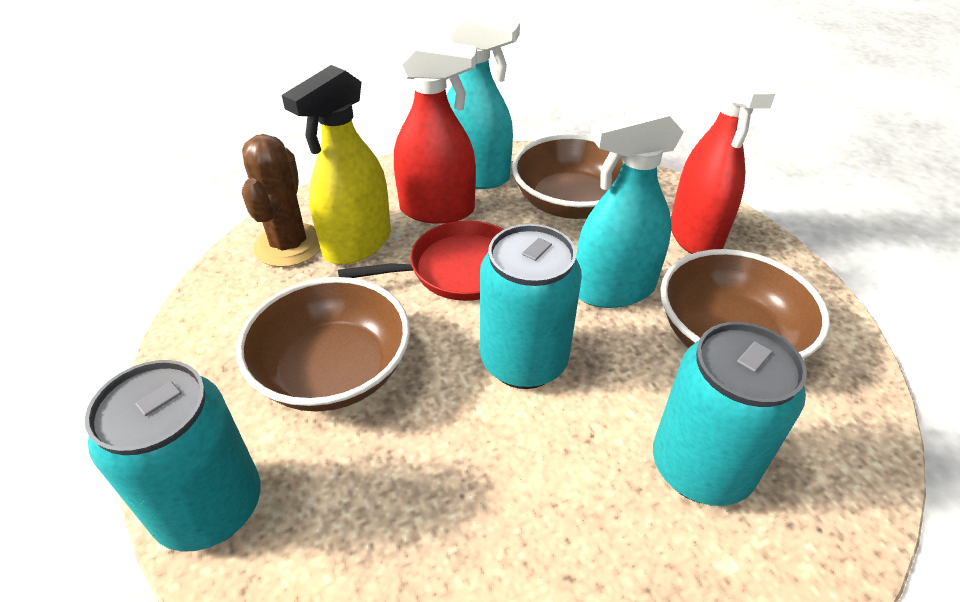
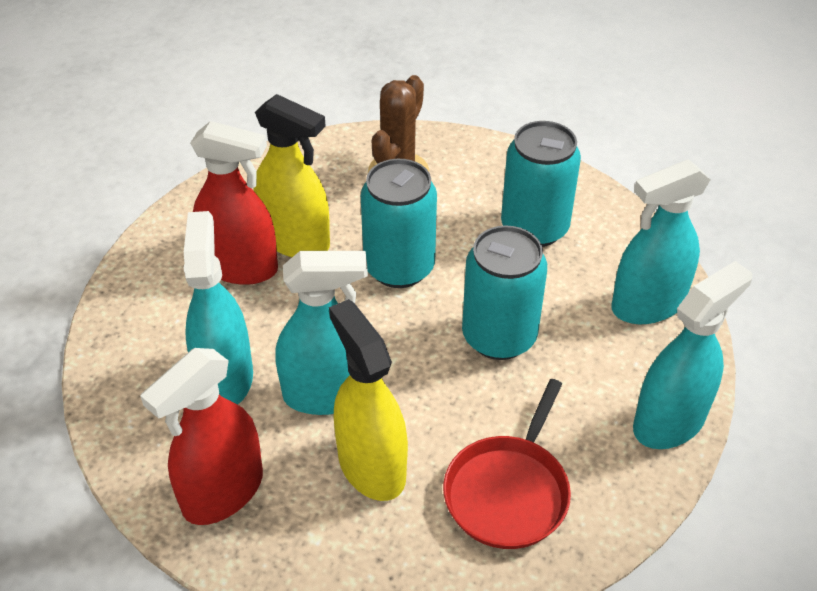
brown bowl: [236,277,410,411] [512,135,623,219] [660,249,830,359] = 3 -> none = 0
turquoise spray bottle: [447,10,520,189] [576,105,684,308] = 2 -> [184,211,253,405] [275,251,368,415] [611,159,710,324] [633,261,752,449] = 4
yellow spray bottle: [282,65,391,265] = 1 -> [253,94,330,257] [329,299,408,501] = 2

